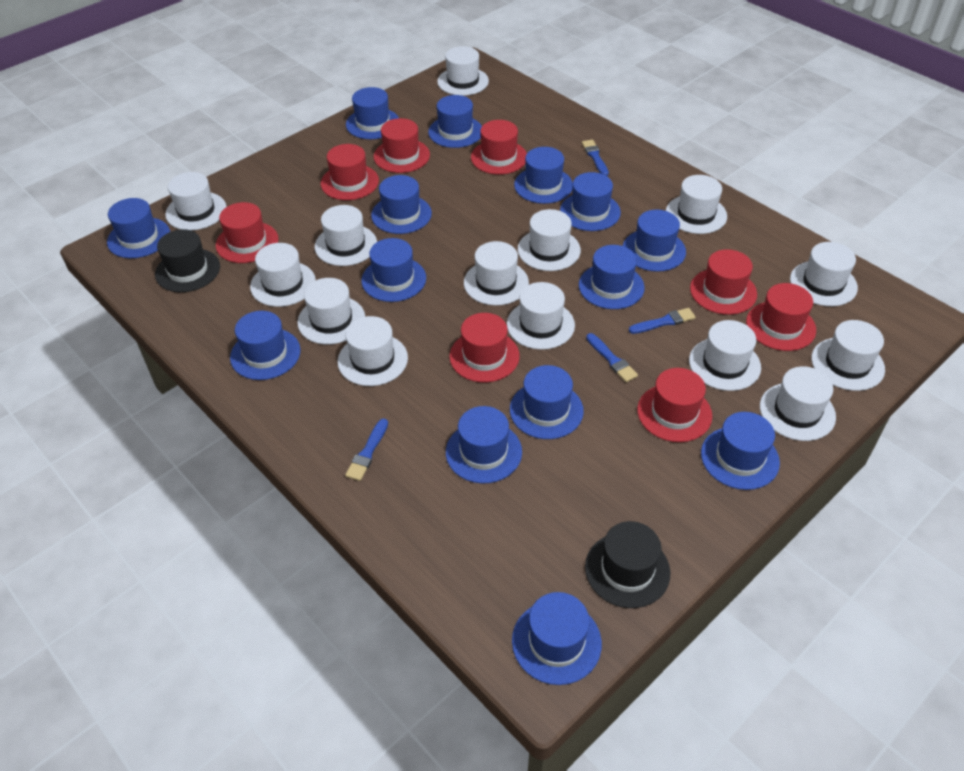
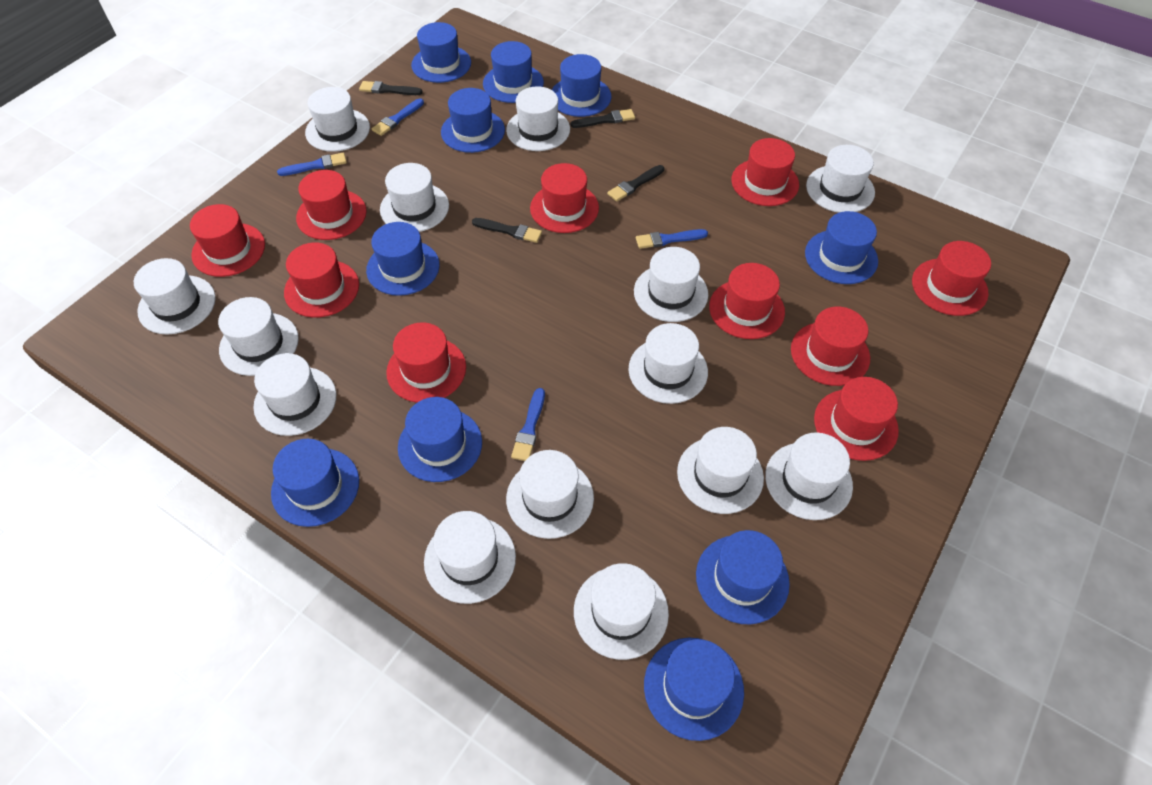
black brush: none = 0 -> [359,81,423,95] [472,218,542,243] [571,109,635,128] [607,165,664,202] = 4
black hat: [155,229,220,292] [585,521,671,608] = 2 -> none = 0
blue hat: [107,198,170,258] [230,311,301,380] [346,87,399,139] [361,238,426,302] [371,175,432,234] [428,95,482,148] [446,406,522,483] [510,365,584,439] [512,592,602,685] [514,147,573,204] [560,172,621,231] [579,245,645,309] [623,210,686,272] [701,412,780,490] = 14 -> [271,439,359,527] [366,222,440,296] [398,397,482,482] [411,22,471,83] [441,88,505,153] [483,41,544,103] [552,54,611,117] [644,638,744,741] [696,530,790,624] [805,211,878,284] = 10
red hat: [216,202,279,263] [321,144,379,200] [373,118,430,173] [449,313,520,382] [471,120,527,175] [637,368,712,442] [690,249,757,315] [746,283,816,351] = 8 -> [190,204,265,277] [284,242,359,318] [296,170,367,240] [386,323,466,403] [530,163,599,233] [709,263,785,339] [731,138,799,206] [791,307,870,386] [814,377,899,461] [912,241,991,316] = 10

